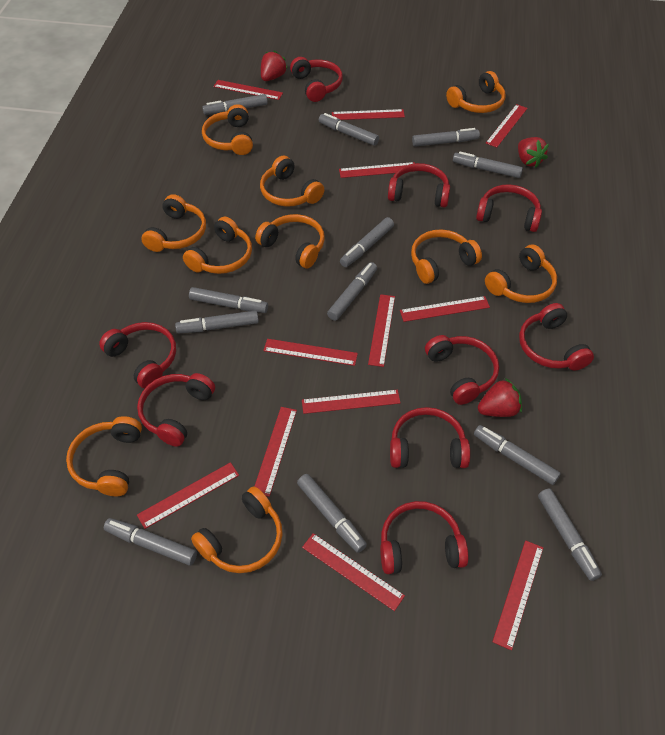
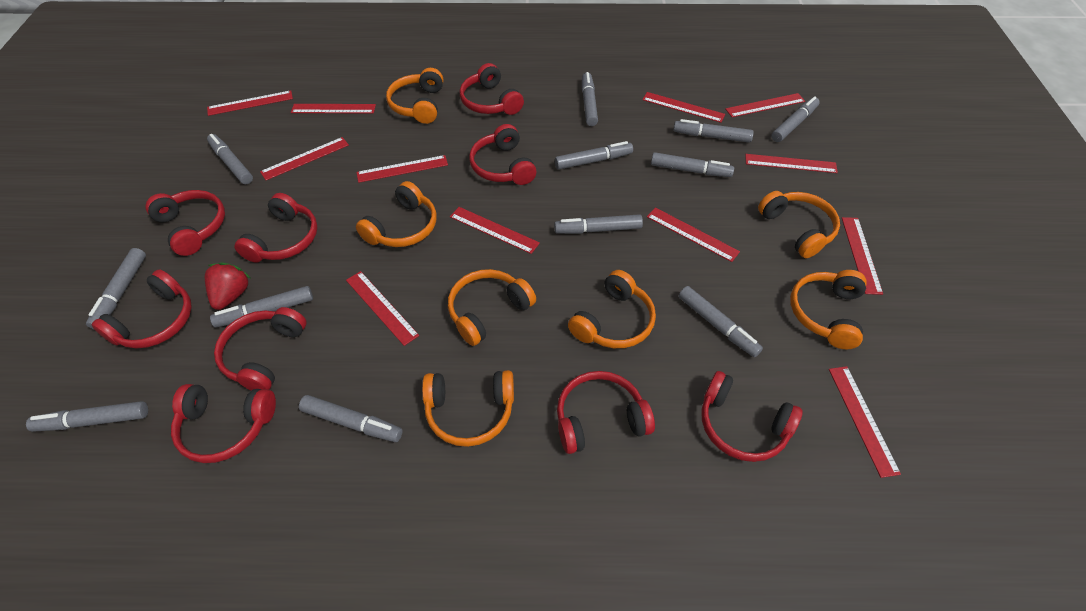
orange headphones: [66,416,142,496] [142,194,206,252] [183,217,252,274] [191,486,283,573] [202,104,253,155] [255,214,325,268] [260,155,324,206] [411,229,482,284] [446,71,506,113] [485,245,557,303] = 10 -> [356,181,437,247] [386,68,443,124] [422,370,514,447] [448,269,536,346] [568,270,656,348] [758,191,840,258] [790,270,867,349] = 7
red strawberry: [261,50,288,81] [478,378,522,417] [518,137,549,168] = 3 -> [205,262,250,310] = 1

